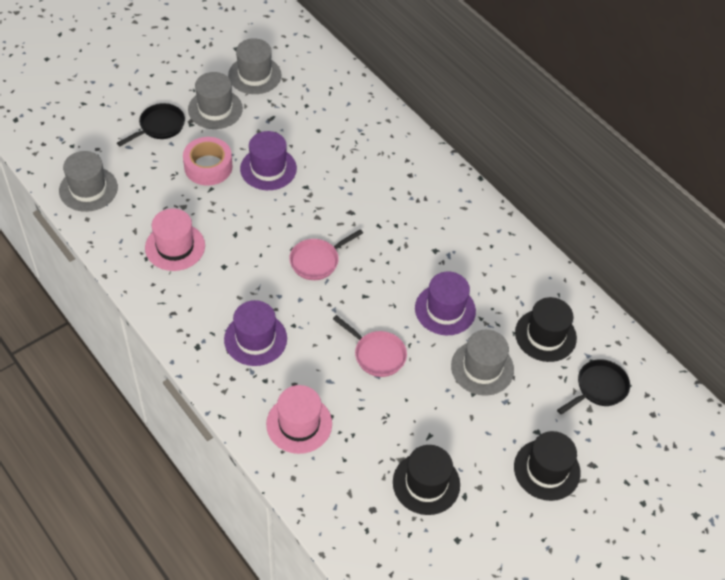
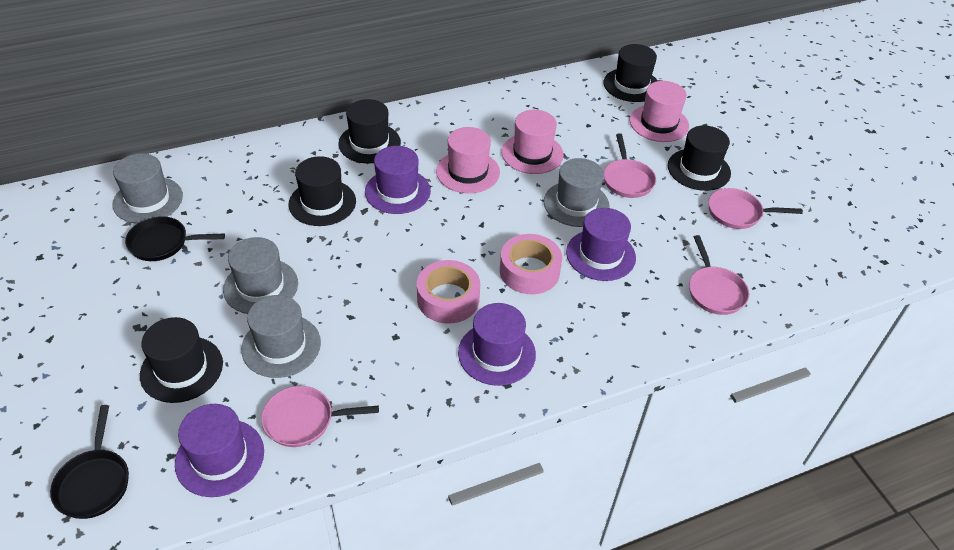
black hat: [393,445,460,515] [514,431,581,501] [515,297,577,362] = 3 -> [140,317,223,403] [289,156,356,226] [338,99,401,163] [603,44,658,102] [668,125,731,191] = 5
pink hat: [145,208,205,271] [266,385,332,454] = 2 -> [436,127,500,193] [502,110,564,174] [630,81,689,142] = 3
pink pan: [289,229,363,280] [333,315,407,377] = 2 -> [261,386,379,447] [604,133,656,198] [689,235,749,315] [708,188,803,229] = 4
pink tape: [183,137,232,185] = 1 -> [417,260,480,324] [500,234,562,294] = 2
purple hat: [224,300,287,366] [240,131,297,190] [415,271,476,335] = 3 -> [175,404,264,497] [365,146,431,214] [458,303,536,386] [566,208,636,281] = 4

